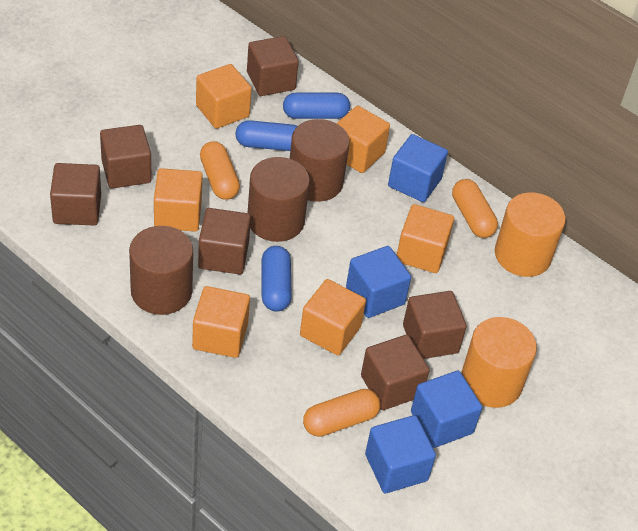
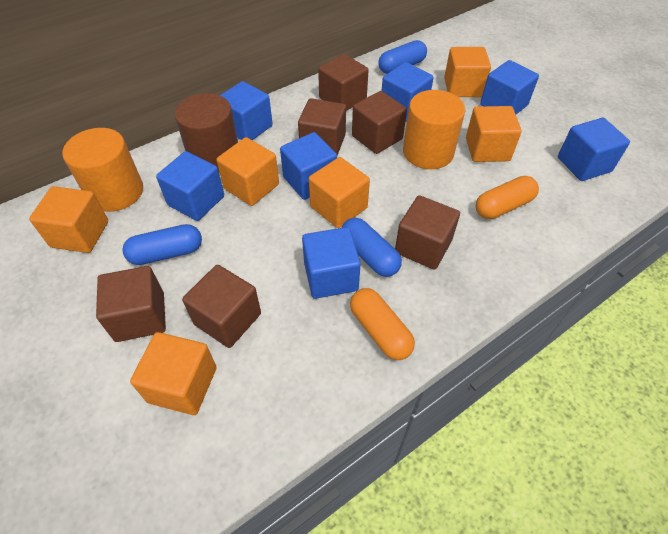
blue cube: [346,246,411,318] [365,415,436,493] [388,134,448,202] [411,371,482,448] = 4 -> [156,151,224,221] [219,81,273,140] [280,132,337,200] [302,227,361,299] [382,62,434,122] [480,60,539,114] [558,118,630,181] = 7
brown cylinder: [129,226,193,315] [248,157,310,242] [290,119,350,202] = 3 -> [175,93,238,171] = 1
orange capsule: [200,141,240,200] [303,389,380,437] [452,179,498,238] = 3 -> [350,288,415,360] [476,176,539,219] = 2

